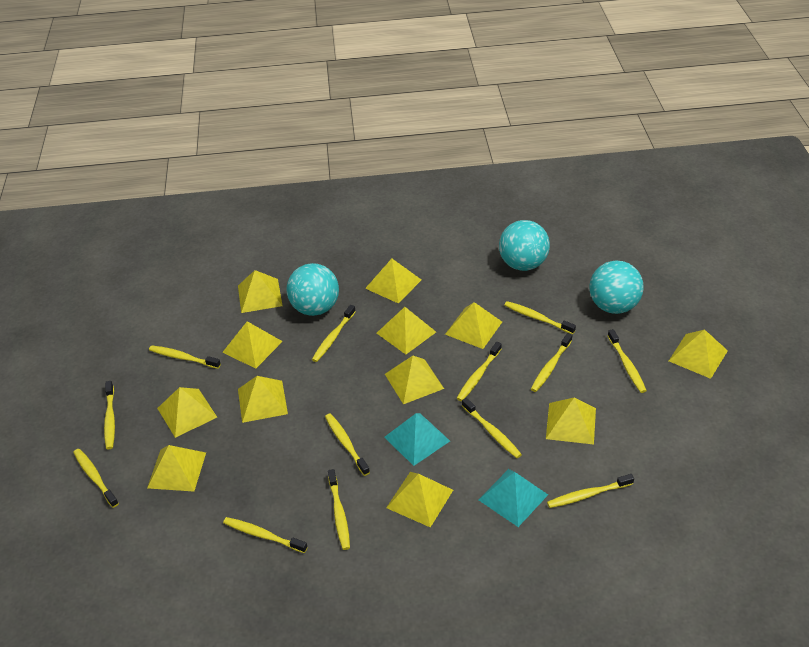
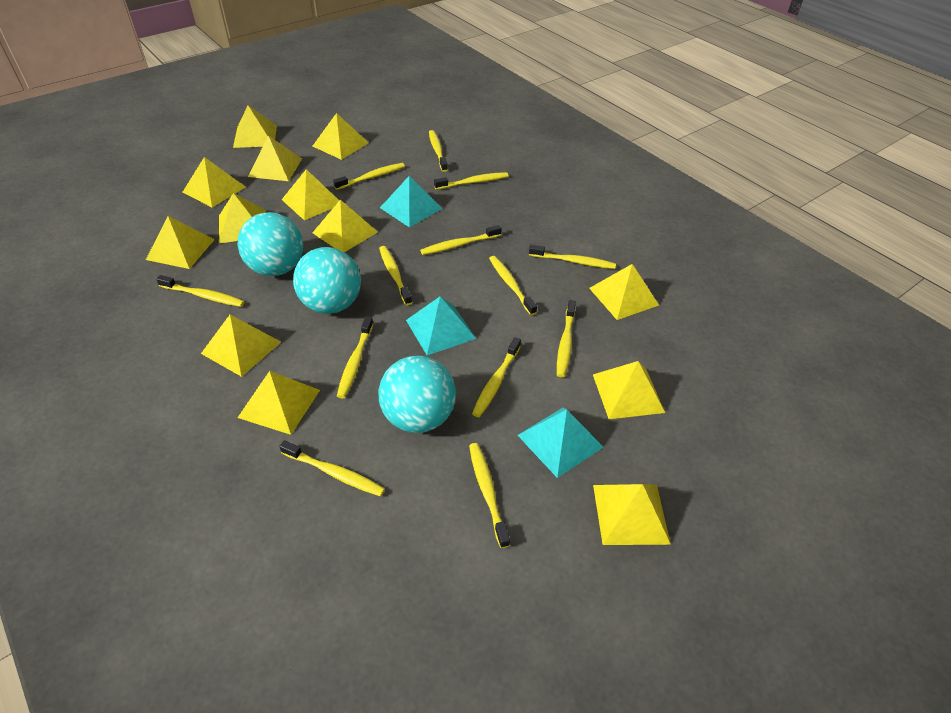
turquoise pyramid: [384,413,450,466] [479,469,548,527] = 2 -> [380,176,442,227] [406,296,476,355] [518,408,604,478] = 3
yellow pyramid: [147,445,206,492] [157,387,217,438] [222,321,283,369] [238,270,282,313] [238,376,288,423] [365,259,421,304] [377,307,436,354] [385,356,444,404] [386,472,453,528] [445,302,502,349] [546,397,596,445] [669,329,728,379] = 12 -> [146,216,215,269] [183,157,245,207] [201,315,281,377] [219,193,266,243] [233,105,277,148] [237,371,320,435] [248,135,302,181] [282,169,339,221] [313,113,369,160] [313,200,378,252] [589,264,659,320] [593,361,665,419] [593,484,671,545] = 13

